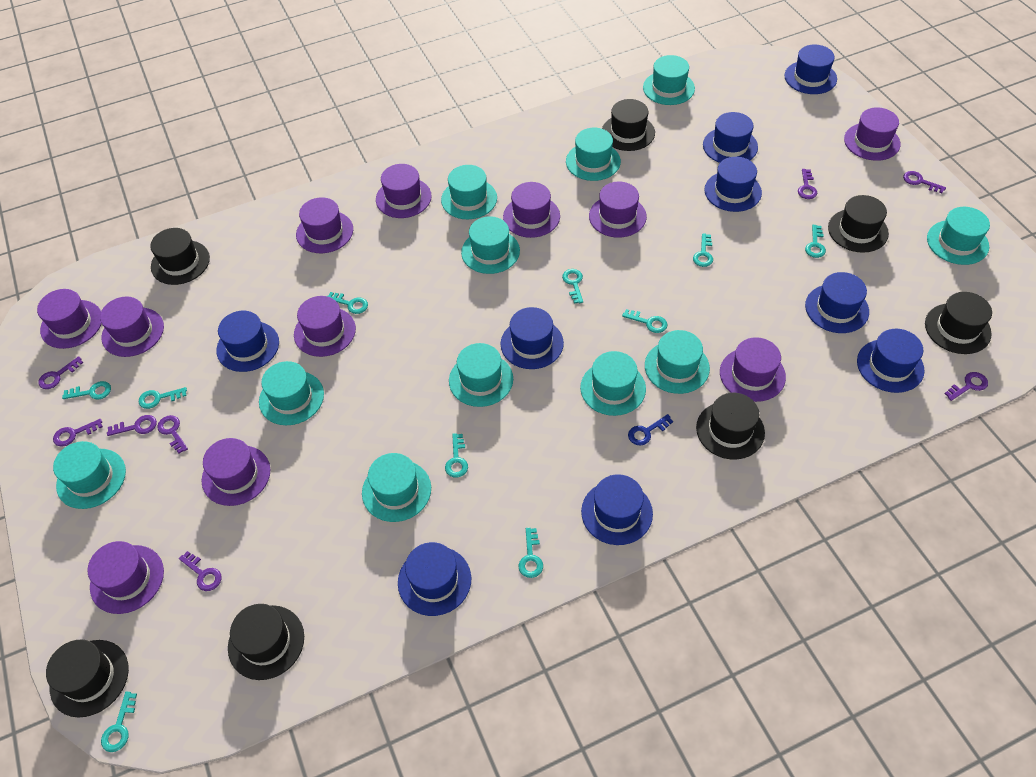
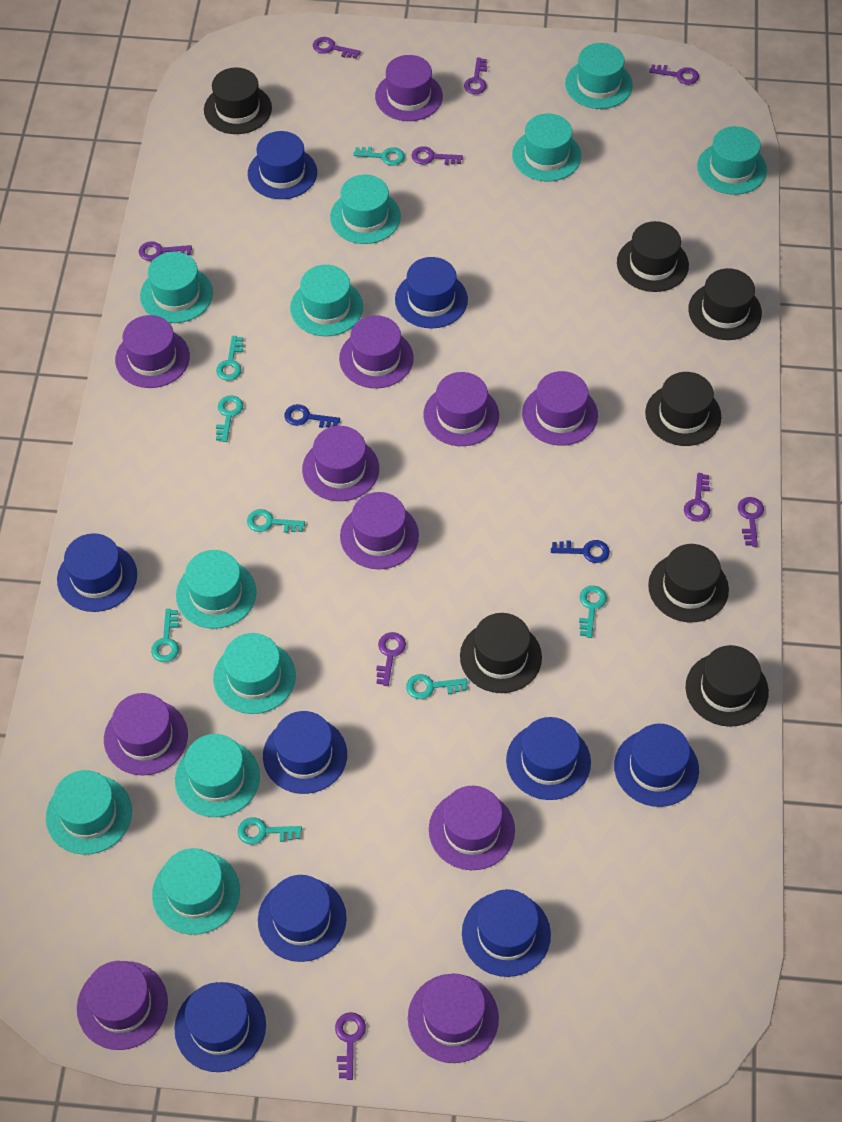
blue key: [628,414,673,445] = 1 -> [284,404,340,428] [551,540,610,563] = 2
purple key: [38,356,83,389] [53,419,103,447] [107,415,157,436] [157,415,188,454] [179,551,222,591] [798,169,817,199] [903,171,946,193] [945,372,988,401] = 8 -> [139,241,192,261] [313,37,361,59] [335,1012,366,1080] [376,632,406,686] [411,146,463,165] [464,57,487,94] [649,64,699,85] [684,473,710,522] [738,497,764,547] = 9
turquoise key: [62,381,111,399] [101,692,137,752] [138,387,187,409] [327,292,368,314] [445,433,468,478] [519,528,543,578] [562,269,583,304] [622,309,668,333] [693,233,713,267] [805,225,826,258] = 10 -> [151,609,179,662] [216,336,243,381] [216,396,243,442] [238,817,302,844] [247,509,305,533] [353,147,405,166] [406,674,468,699] [579,586,607,638] = 8

